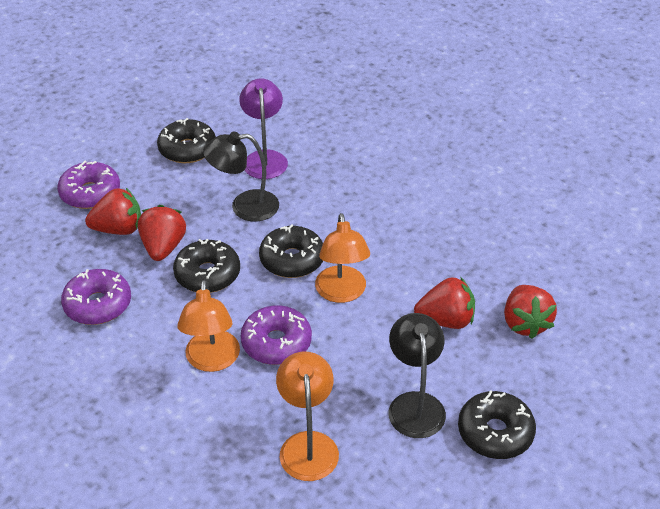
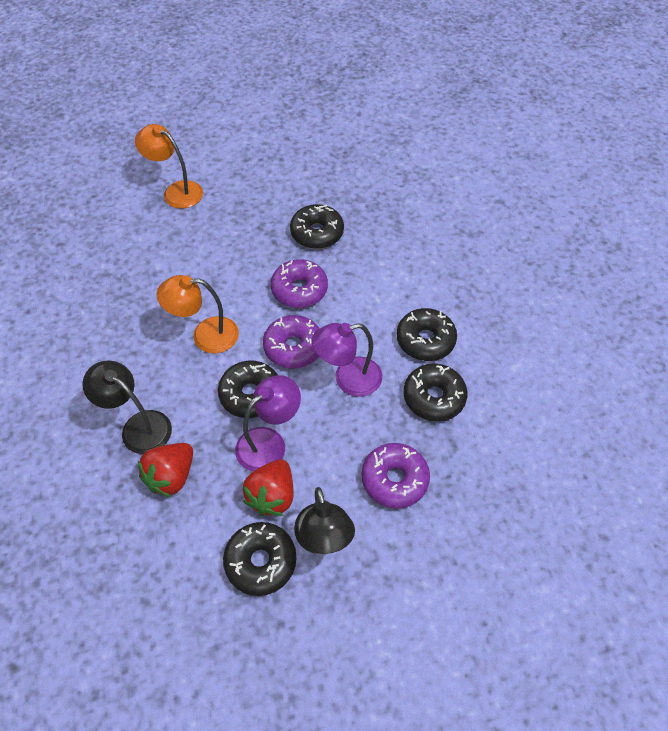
black donut: [157,118,216,163] [173,239,240,293] [259,224,323,278] [458,390,536,459] = 4 -> [218,360,278,418] [223,522,296,596] [290,204,344,249] [397,308,457,361] [403,363,468,421] = 5
orange lamp: [177,280,240,372] [276,352,339,481] [315,213,370,303] = 3 -> [135,124,203,209] [157,275,239,354] = 2
purple lamp: [239,78,288,179] = 1 -> [235,375,301,472] [312,323,382,397] = 2
red strawberry: [85,188,141,235] [138,205,186,261] [414,277,475,329] [504,285,557,339] = 4 -> [138,443,193,498] [243,459,294,516] = 2

